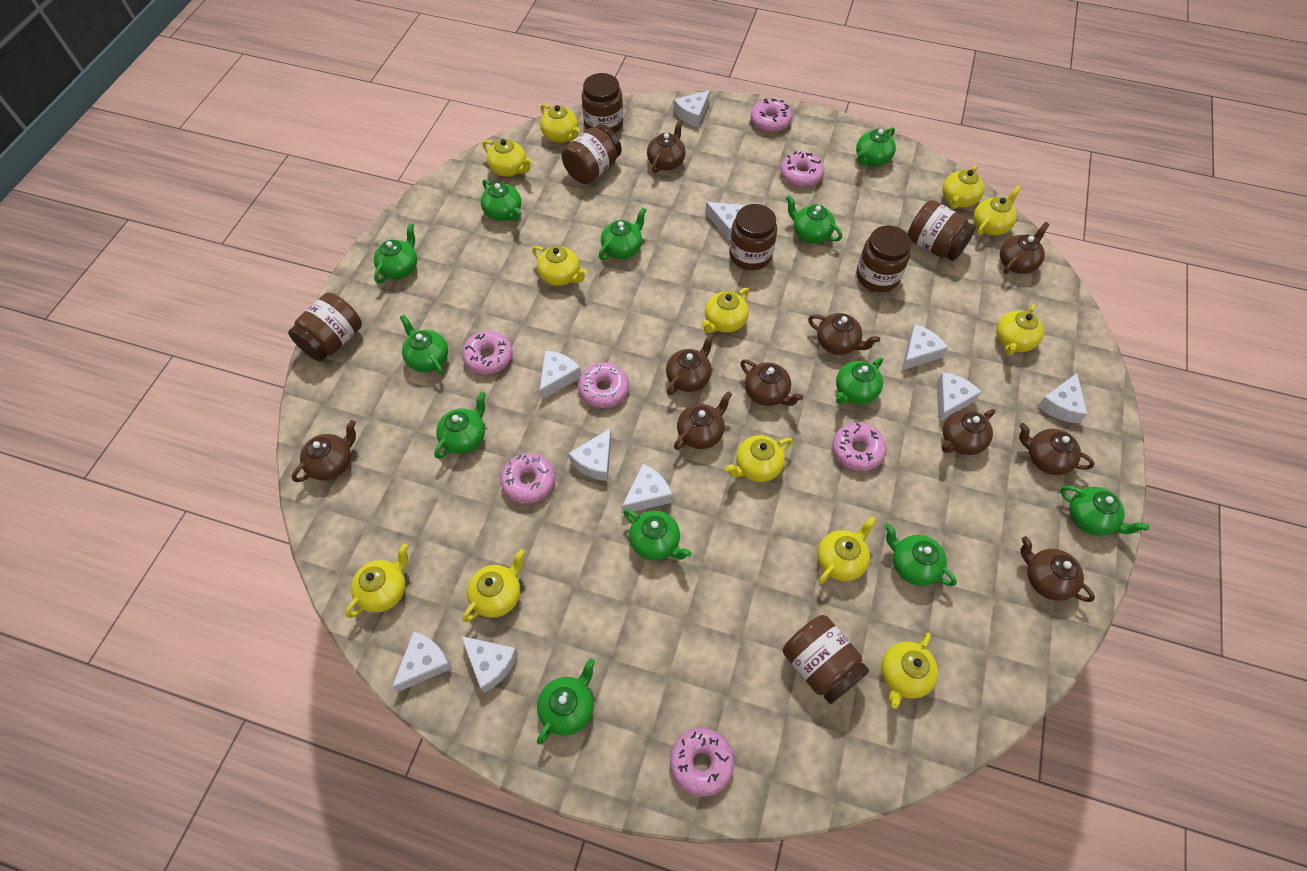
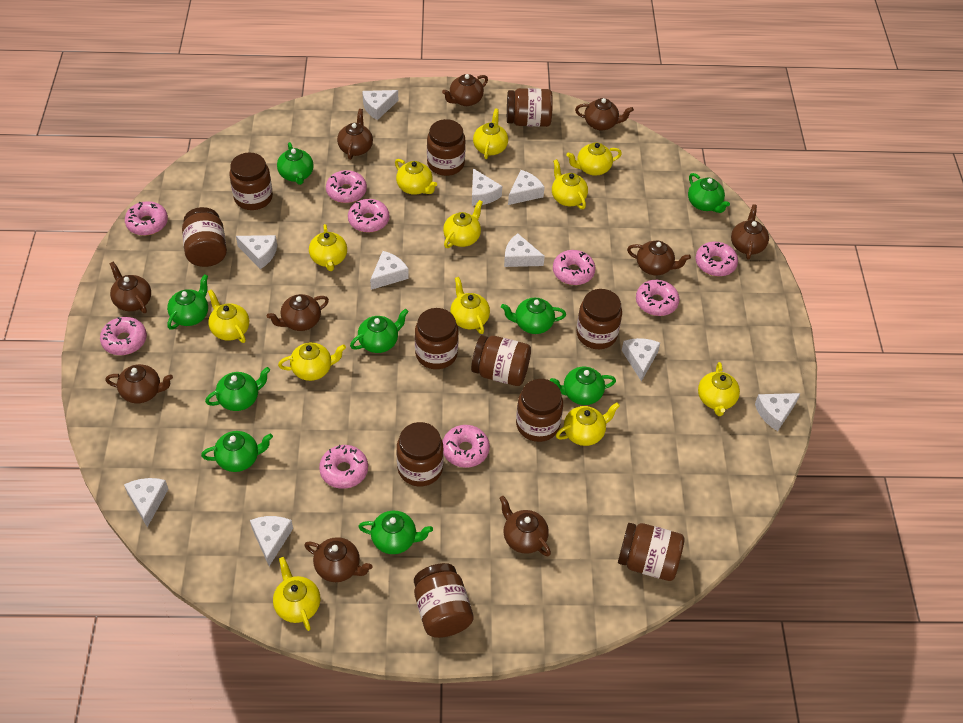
brown jar: [288,293,362,362] [562,124,622,184] [582,73,623,133] [729,204,777,270] [783,615,869,704] [856,225,911,292] [908,200,976,261] = 7 -> [182,207,227,267] [229,153,273,210] [397,422,444,486] [414,563,473,638] [415,308,459,369] [427,119,465,176] [471,335,531,386] [507,88,553,127] [516,379,563,442] [576,289,622,349] [618,523,684,581] = 11
green teapot: [374,223,417,283] [400,315,448,375] [434,391,486,459] [481,179,521,221] [537,658,595,744] [599,207,647,260] [624,509,692,561] [786,195,842,243] [836,357,883,405] [856,127,896,166] [885,524,957,586] [1060,486,1149,536] = 12 -> [167,274,208,330] [201,431,273,472] [205,367,270,411] [277,142,314,185] [350,309,409,353] [358,511,433,554] [501,298,566,334] [550,367,616,405] [688,173,730,213] = 9
pink donut: [462,331,513,375] [500,453,555,504] [578,362,629,408] [670,728,734,797] [750,98,792,132] [781,151,824,187] [832,422,887,471] = 7 -> [100,317,147,355] [125,201,168,236] [319,445,368,489] [326,170,367,203] [348,199,389,233] [442,425,490,468] [553,250,595,285] [636,280,679,316] [695,242,738,276] = 9

